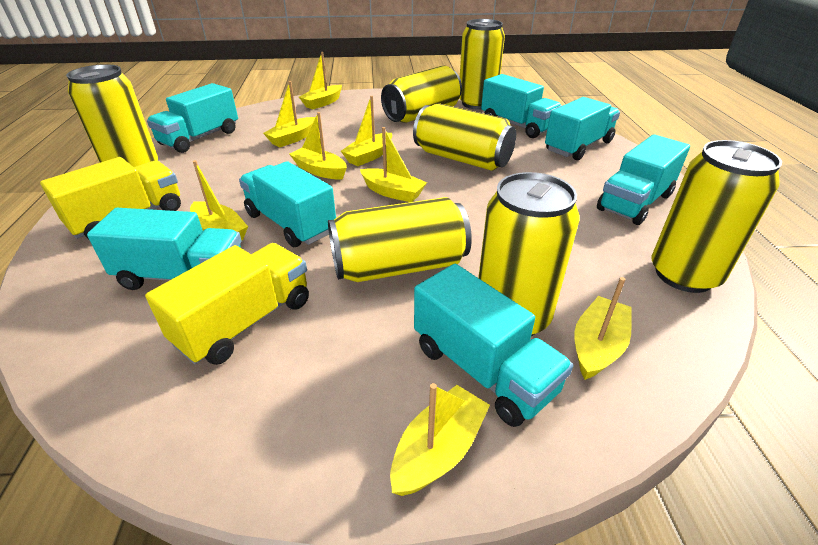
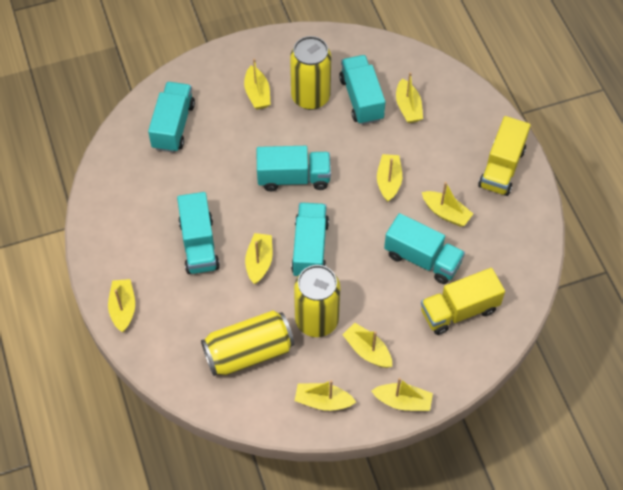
turquoise truck: [87,208,242,290] [147,83,238,153] [239,161,336,247] [414,264,573,427] [481,74,562,138] [545,97,620,160] [597,134,690,225] = 7 -> [148,82,195,153] [177,192,220,274] [257,146,331,191] [291,203,329,276] [339,55,385,125] [384,213,465,284] = 6
yellow boat: [190,160,248,240] [263,81,316,147] [289,112,347,179] [299,52,342,109] [341,96,392,166] [360,127,427,202] [390,383,490,496] [574,277,632,380] = 8 -> [108,279,135,332] [244,59,271,110] [245,233,272,285] [295,380,356,411] [342,323,392,368] [372,378,433,411] [377,154,402,202] [396,72,423,123] [422,182,473,227] = 9
yellow can: [66,64,158,167] [328,197,472,282] [381,66,462,123] [413,103,516,171] [459,19,505,110] [478,172,580,336] [652,140,782,293] = 7 -> [201,310,294,376] [290,36,331,110] [294,265,341,337] = 3

